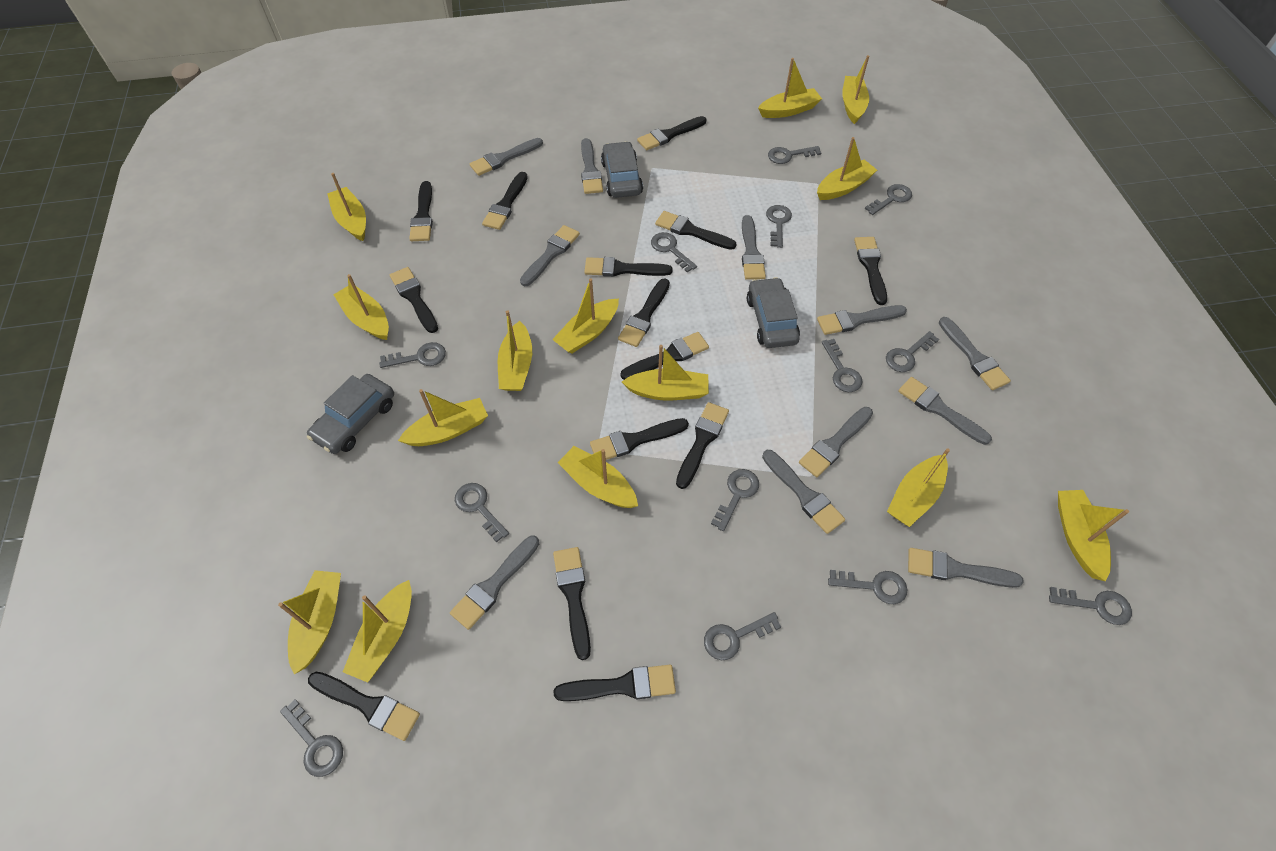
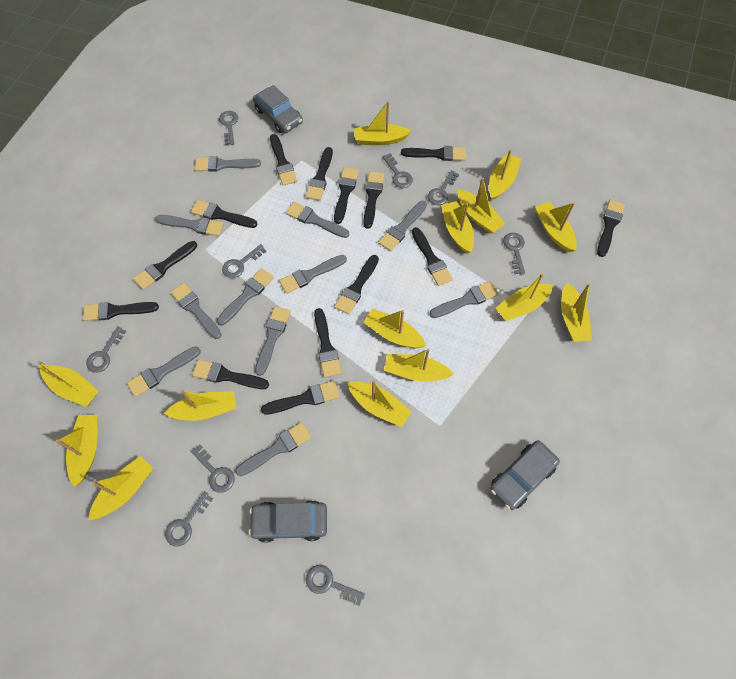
grey key: [280,700,343,777] [379,342,446,368] [455,483,509,542] [651,232,697,273] [704,612,781,660] [711,469,759,531] [766,205,792,248] [768,146,821,164] [822,339,862,392] [828,570,907,604] [865,184,912,215] [886,331,939,372] [1049,587,1132,625] = 13 -> [86,326,126,373] [165,491,213,547] [191,445,235,493] [219,111,238,145] [222,244,267,278] [306,565,365,606] [382,153,413,188] [428,170,459,205] [503,233,525,274] = 9

